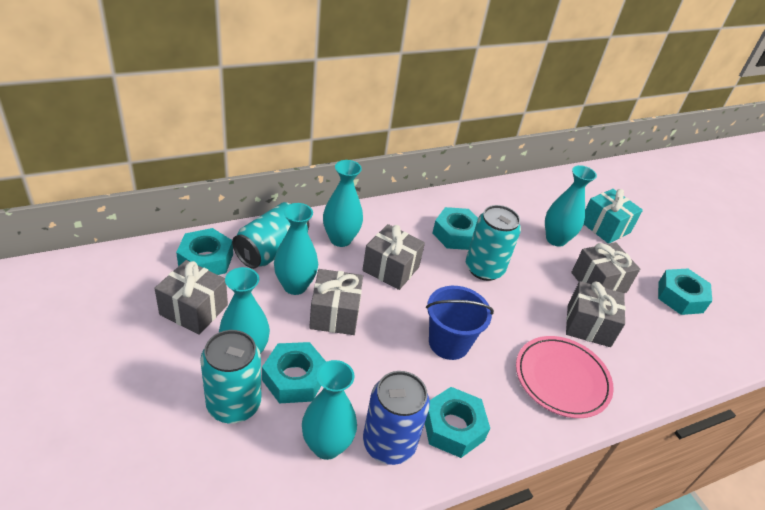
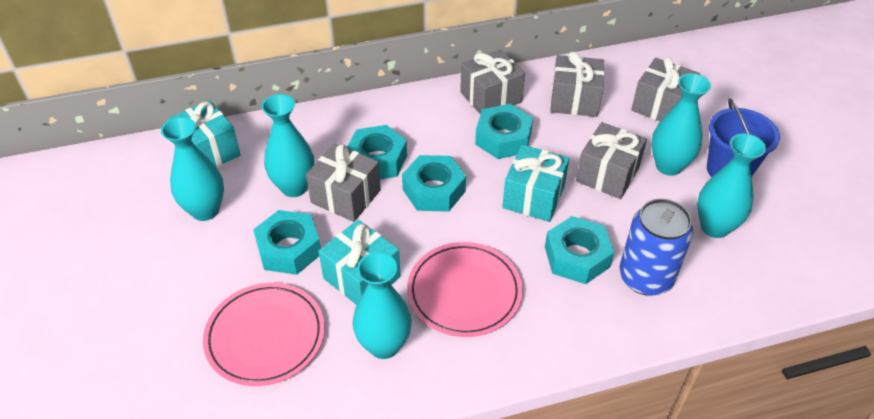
pink plate: [516,336,614,418] = 1 -> [203,283,325,386] [407,242,523,337] = 2
turquoise can: [200,330,261,423] [232,202,309,269] [466,205,521,281] = 3 -> none = 0
turquoise gift: [584,189,643,244] = 1 -> [167,100,241,167] [318,220,401,305] [502,145,570,222] = 3

